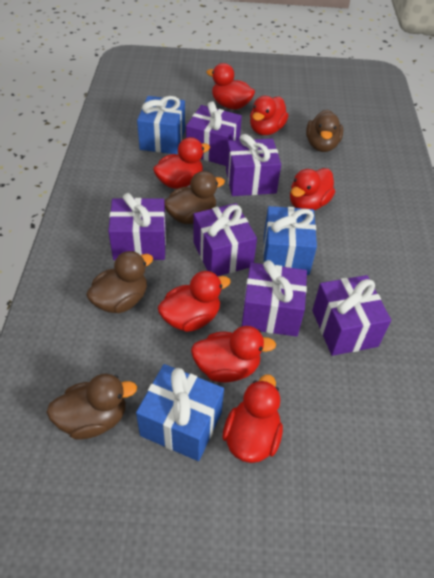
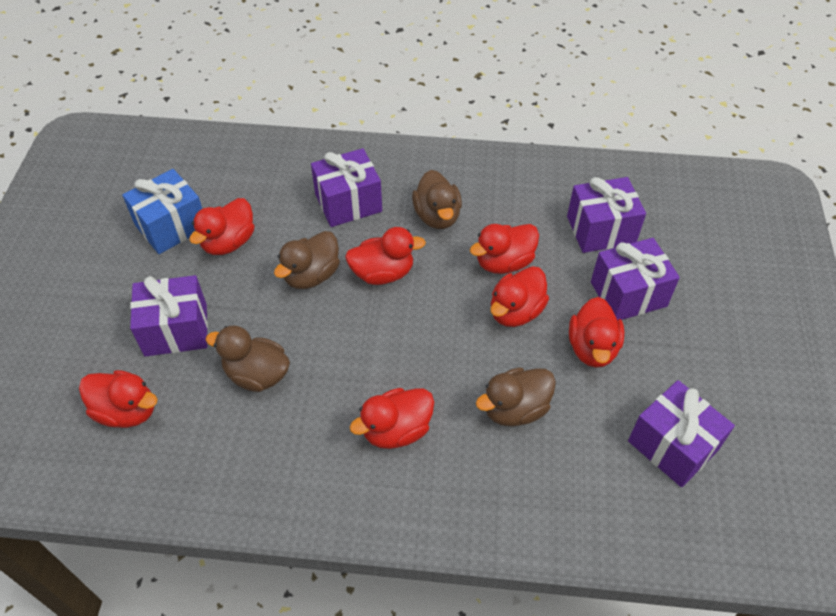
blue gift: [136,364,224,461] [137,96,185,154] [263,206,317,275] = 3 -> [122,169,202,254] = 1
purple gift: [108,193,166,260] [186,101,242,166] [193,203,257,276] [226,134,281,196] [242,260,307,337] [312,275,391,356] = 6 -> [130,275,208,357] [311,148,382,227] [567,177,646,253] [591,238,680,320] [628,380,735,487] = 5

